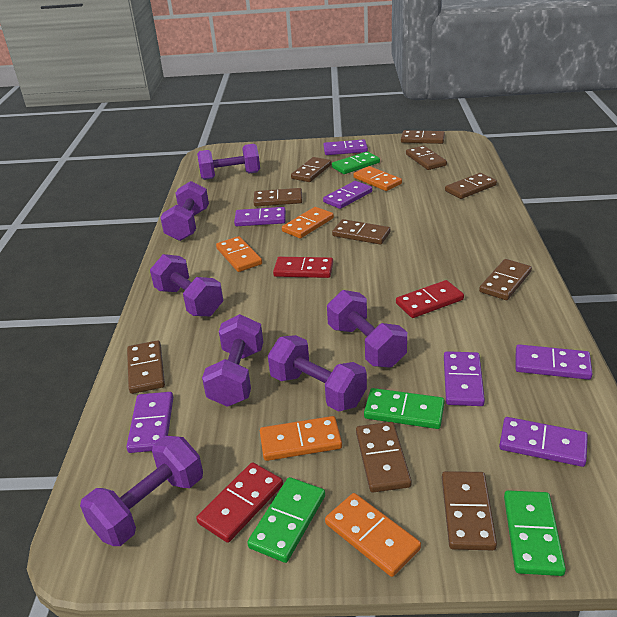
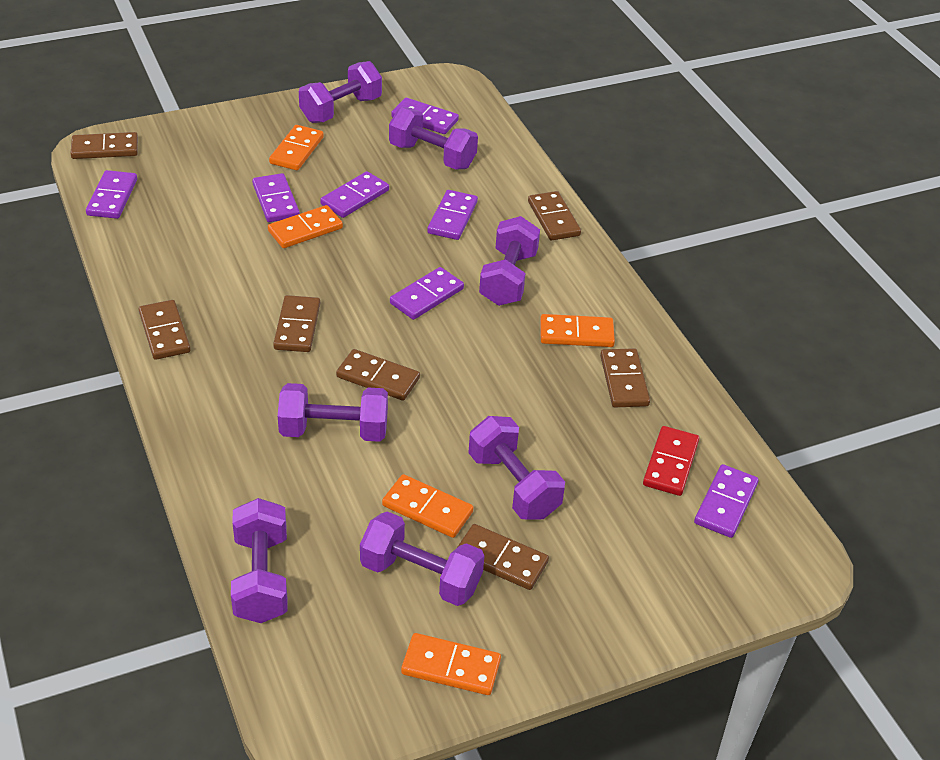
brown domino: [127,340,165,394] [253,188,302,206] [291,157,332,182] [332,219,390,245] [356,422,412,492] [401,130,445,144] [406,146,447,170] [442,471,497,550] [445,173,497,199] [479,259,532,300] = 10 -> [70,132,138,159] [139,300,191,360] [273,295,320,352] [336,349,420,401] [457,524,549,590] [528,191,581,241] [600,348,650,407] = 7
green domino: [247,477,325,563] [332,151,380,174] [364,388,445,429] [504,491,566,576] = 4 -> none = 0
red domino: [196,462,283,543] [273,257,333,278] [396,280,464,318] = 3 -> [643,426,699,496] = 1

